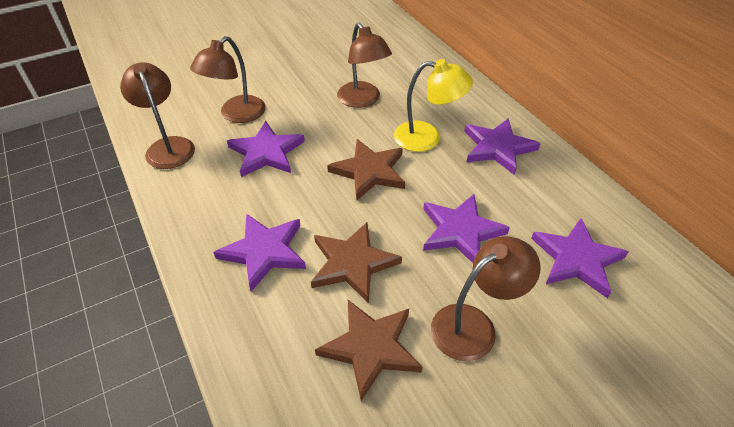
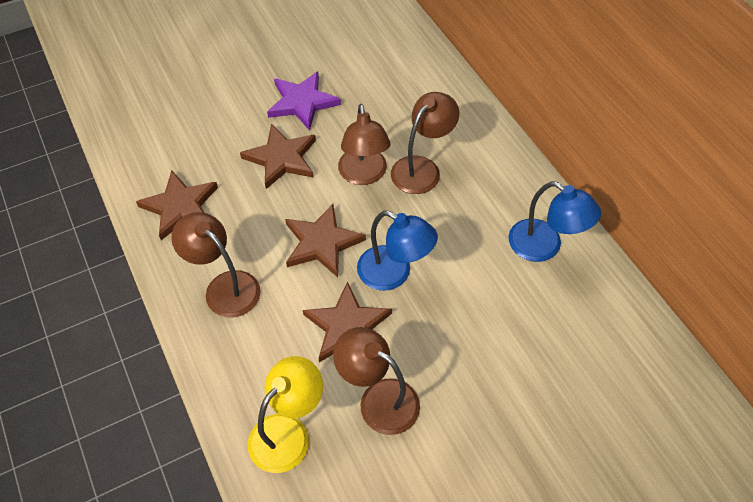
blue lamp: none = 0 -> [357,211,438,291] [509,181,601,262] = 2
brown star: [311,222,402,303] [315,300,422,401] [327,139,405,200] = 3 -> [136,170,218,240] [240,124,316,189] [285,204,366,277] [303,281,392,362] = 4
purple star: [213,214,306,291] [227,121,305,177] [423,194,510,263] [464,118,541,175] [531,218,629,298] = 5 -> [267,72,341,131] = 1

